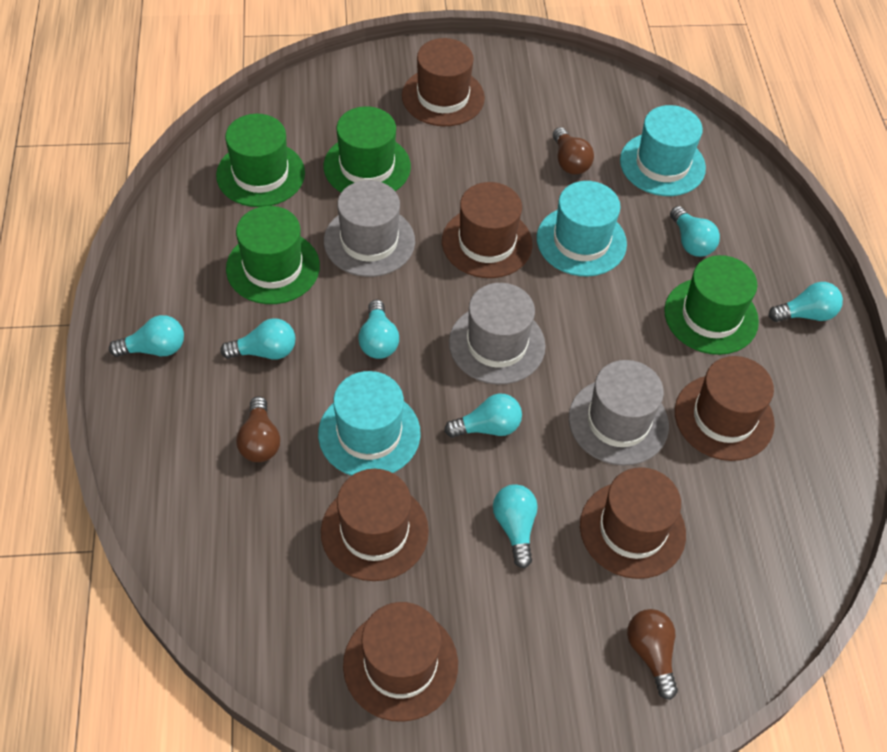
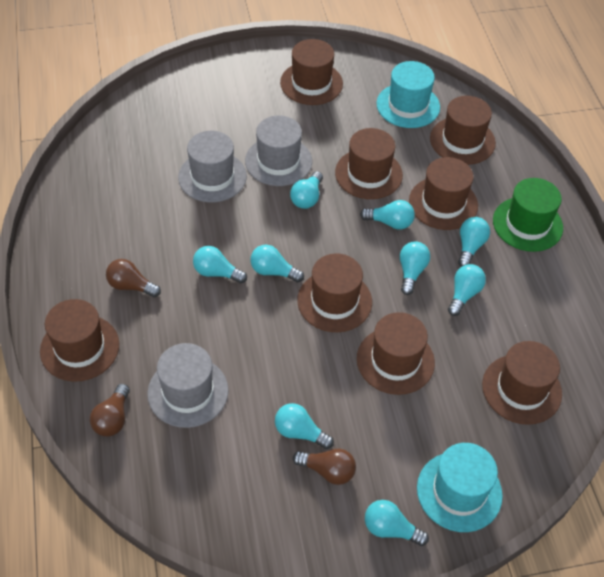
brown hat: [321,469,429,581] [343,602,458,722] [402,38,485,126] [442,182,533,278] [580,467,686,579] [675,356,775,461] = 6 -> [40,299,119,382] [280,39,343,105] [297,253,372,332] [335,128,403,199] [357,312,435,395] [409,157,478,230] [430,96,496,165] [482,341,562,425] = 8
green hat: [216,114,305,207] [226,206,320,304] [324,106,411,192] [664,255,759,355] = 4 -> [493,178,563,252] = 1
turquoise hat: [318,371,421,476] [537,181,627,277] [620,105,706,196] = 3 -> [376,61,440,128] [417,443,503,532] = 2
turquoise light bulb: [109,315,184,357] [220,318,295,359] [358,300,399,359] [444,394,522,438] [493,484,538,568] [670,206,720,257] [769,282,843,322] = 7 -> [193,246,247,283] [250,245,304,282] [275,403,334,449] [290,171,323,209] [360,200,415,230] [365,500,429,546] [400,241,430,295] [448,264,486,316] [458,217,490,267] = 9

